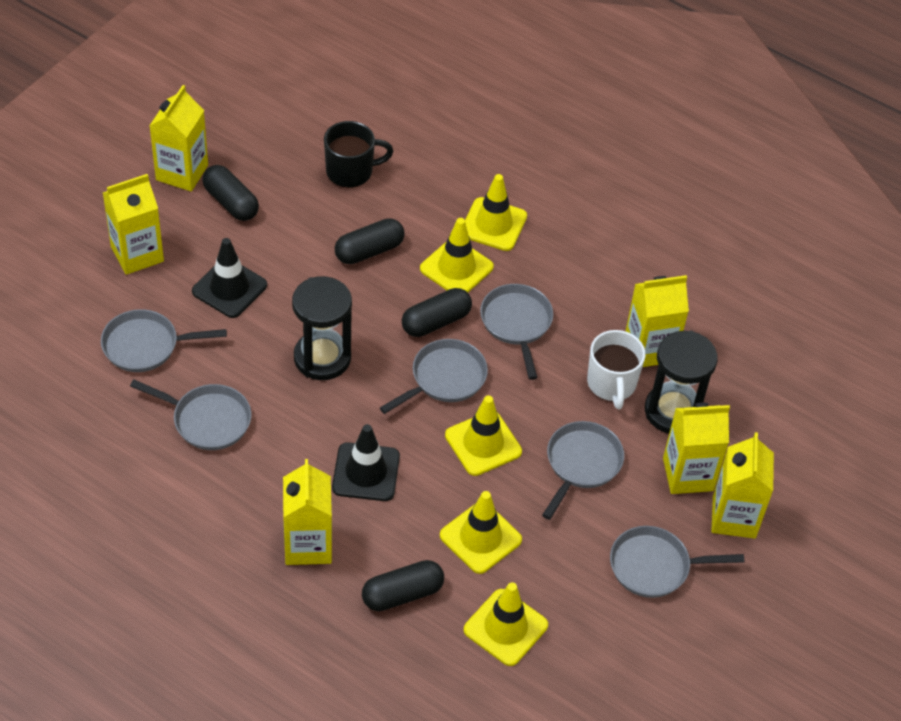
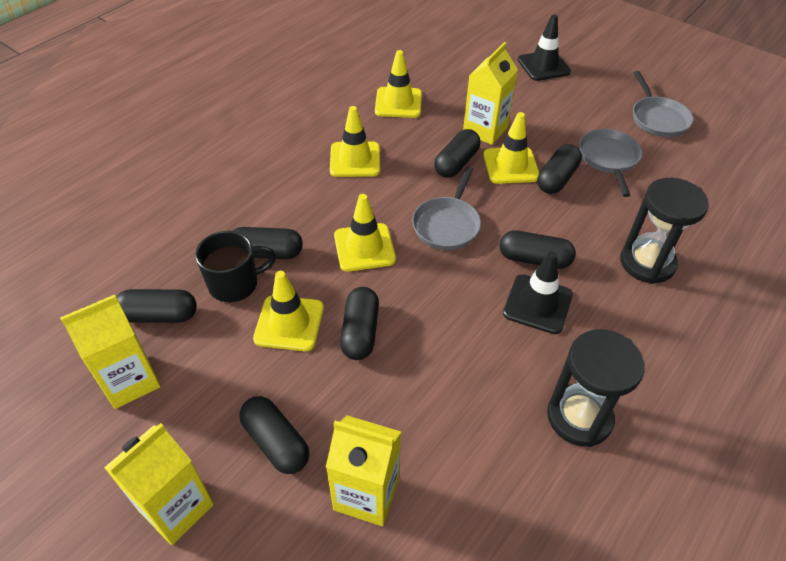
black capsule: [202,165,259,221] [335,218,404,264] [362,560,444,611] [402,288,472,337] = 4 -> [116,289,197,323] [233,227,303,259] [239,396,309,474] [340,287,379,360] [434,129,480,178] [500,230,576,269] [537,144,582,194] = 7
grey pan: [101,309,227,372] [130,380,251,450] [380,339,488,414] [480,284,553,380] [542,421,624,520] [610,526,744,598] = 6 -> [412,166,481,250] [579,129,642,197] [633,71,693,137] = 3
white mug: [587,330,645,409] = 1 -> none = 0
yellow carton: [103,174,164,275] [149,85,208,191] [283,459,332,565] [626,275,689,367] [663,403,730,494] [711,432,774,538] = 6 -> [60,295,161,409] [104,423,214,545] [326,415,401,526] [463,42,518,145] = 4

